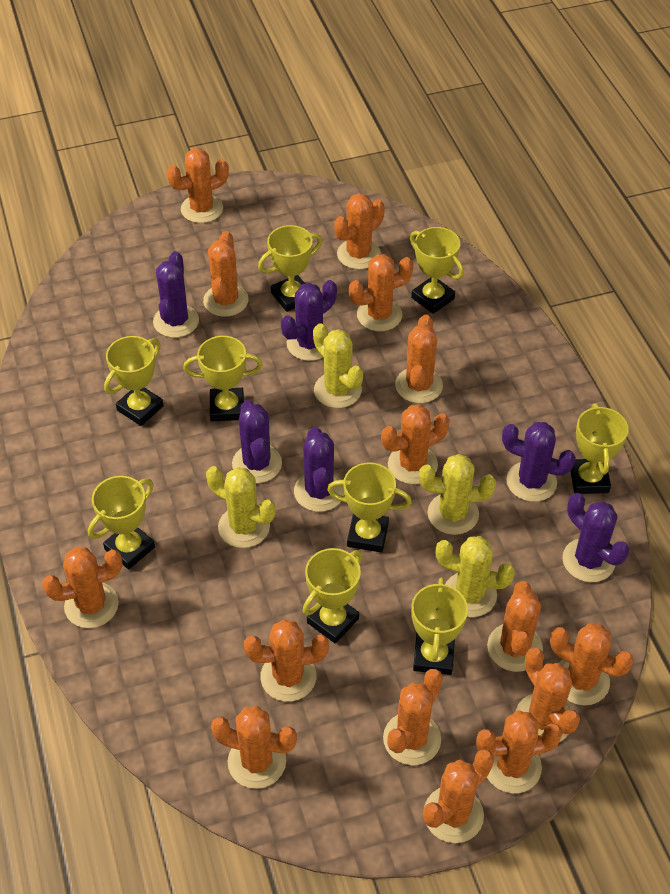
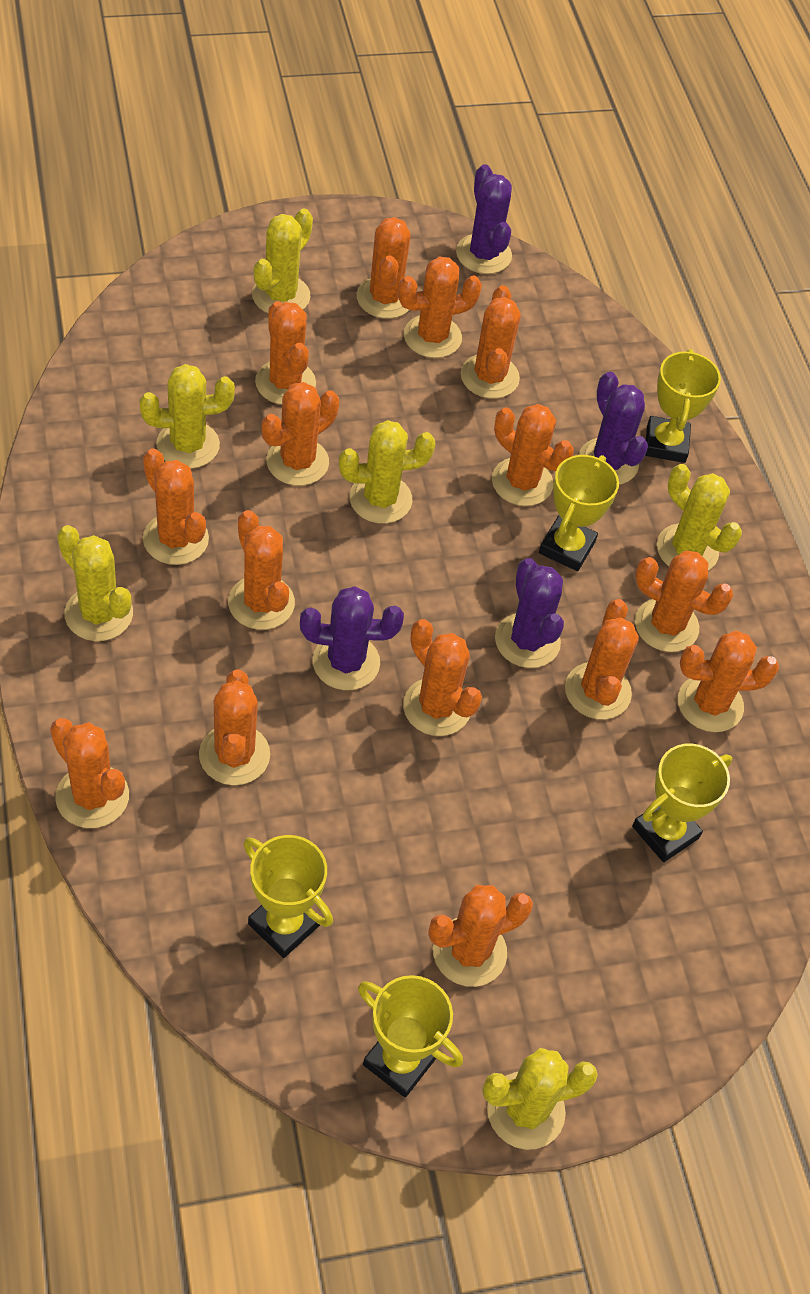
purple cactus: [153,251,199,338] [232,400,282,483] [281,280,337,361] [294,427,344,512] [502,422,576,502] [562,493,630,582] = 6 -> [300,586,404,690] [456,164,512,274] [495,558,564,668] [579,372,648,485] = 4
yellow cactus: [206,466,276,548] [313,323,363,408] [419,454,496,535] [436,536,515,617] = 4 -> [57,525,133,641] [139,364,235,469] [252,209,313,314] [339,420,436,524] [482,1048,598,1150] [657,464,742,570] = 6
yellow trophy: [88,476,155,569] [104,336,164,426] [183,336,263,421] [258,225,322,312] [303,548,362,643] [327,462,412,553] [410,227,464,314] [411,578,468,675] [570,404,629,494] = 9 -> [244,835,333,958] [358,975,463,1097] [539,455,619,571] [632,744,732,862] [645,349,721,463] = 5

